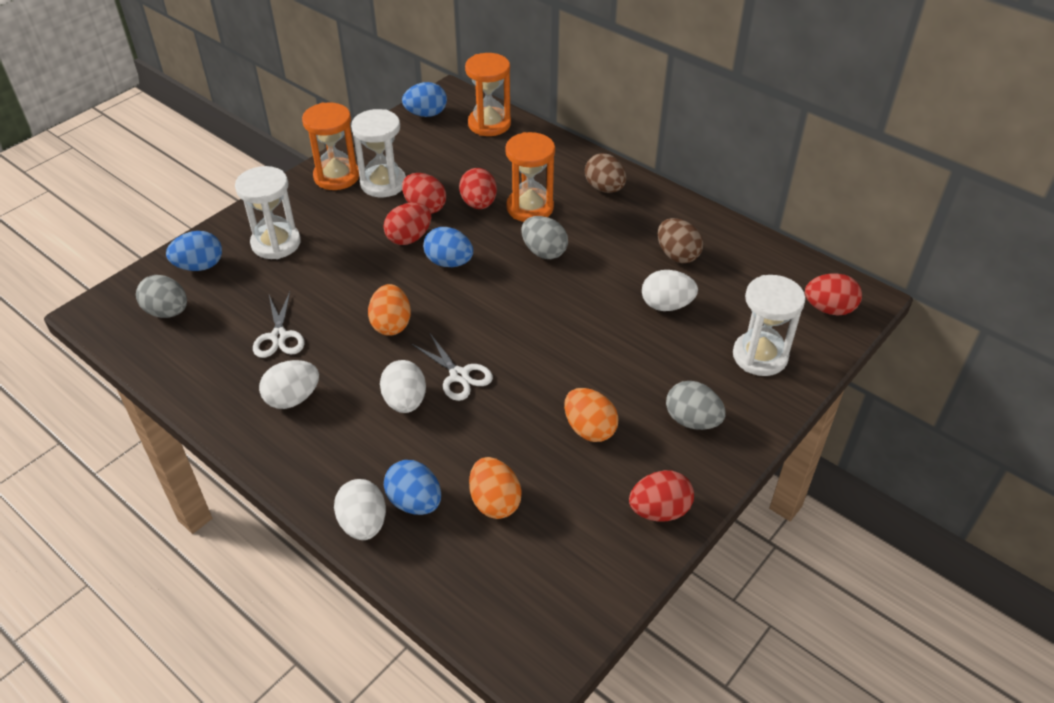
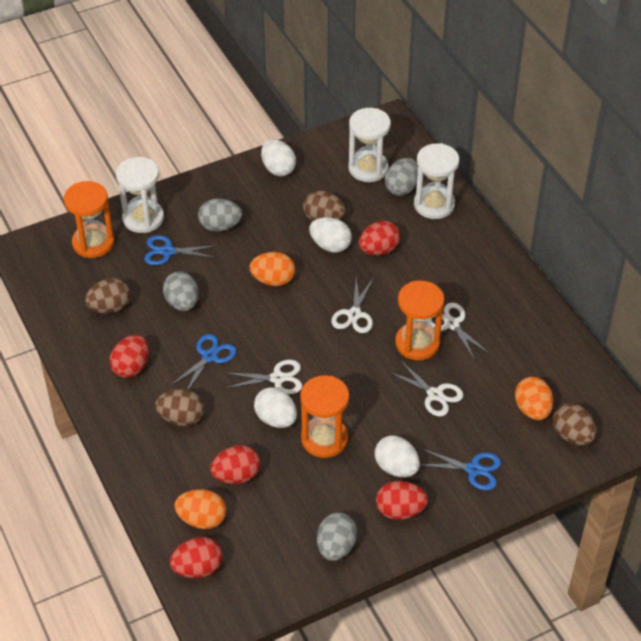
blue egg: [166,231,222,271] [384,460,441,515] [402,82,447,117] [423,227,473,267] = 4 -> none = 0
blue scissors: none = 0 -> [144,235,218,265] [170,334,237,390] [420,449,501,490] = 3
brown egg: [585,153,626,193] [658,218,703,263] = 2 -> [85,278,131,314] [155,389,204,426] [303,191,345,221] [553,403,597,445] = 4
grey egg: [136,275,187,318] [521,216,568,259] [666,381,726,430] = 3 -> [163,271,199,311] [198,198,242,232] [317,513,357,561] [385,158,418,196] = 4
white scissors: [253,292,304,358] [412,334,493,401] = 2 -> [224,360,302,394] [331,276,373,333] [389,360,464,417] [427,303,490,360] = 4

